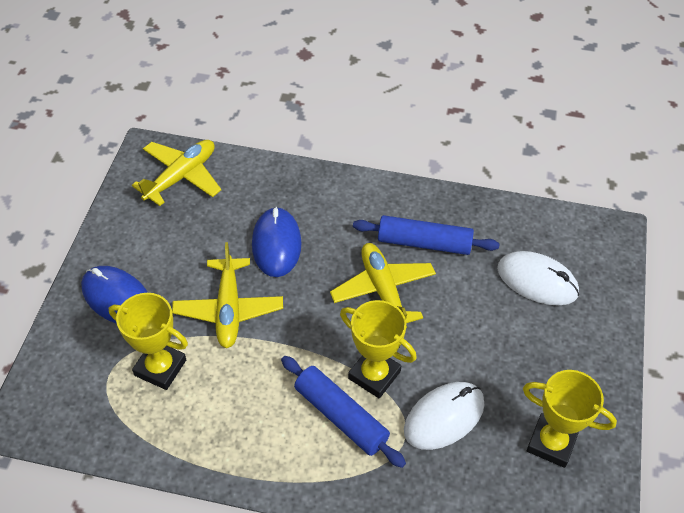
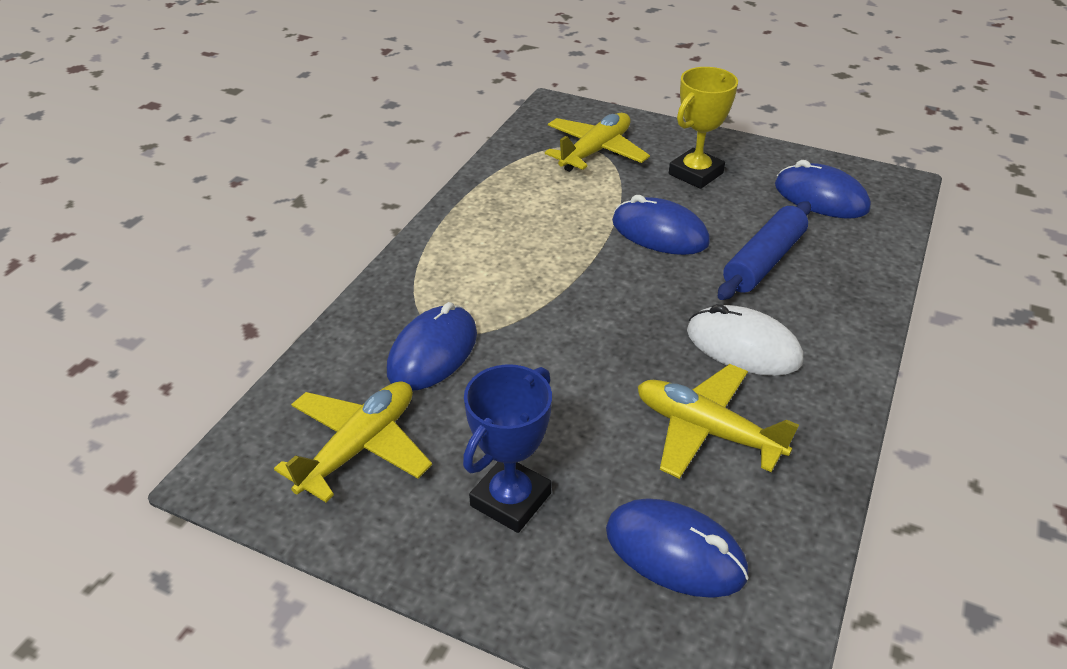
blue mouse: [81,266,148,324] [252,207,302,277] = 2 -> [387,302,477,390] [606,498,749,598] [612,195,710,255] [775,160,871,218] = 4
blue rolling pin: [281,356,406,468] [353,215,499,255] = 2 -> [718,201,811,300] = 1
blue trophy: none = 0 -> [463,364,552,533] = 1
white mouse: [404,382,485,450] [497,251,579,305] = 2 -> [687,304,803,376] = 1
yellow trophy: [109,293,188,390] [340,300,417,399] [523,370,617,468] = 3 -> [669,67,738,189] = 1

